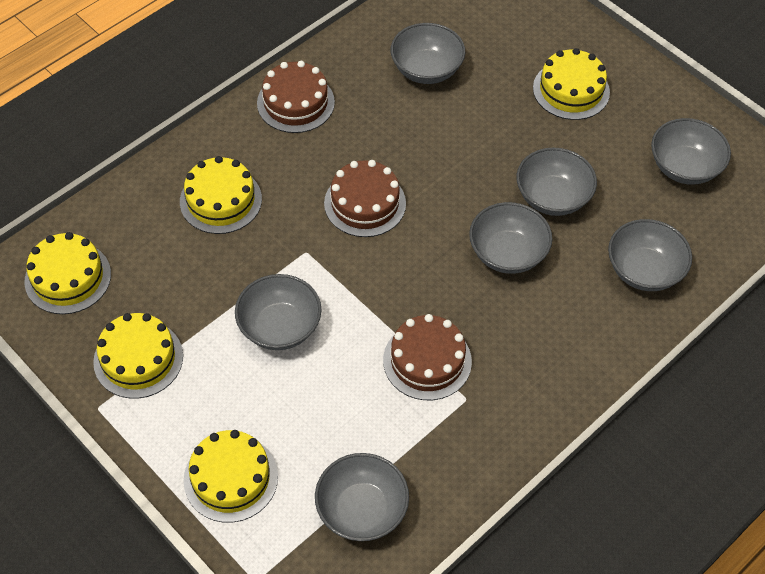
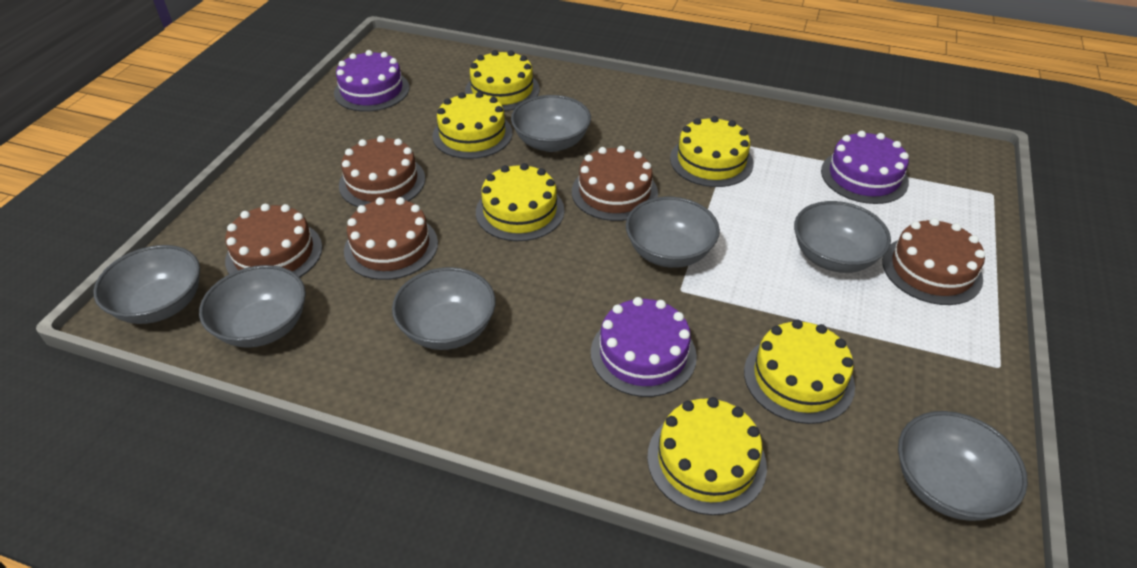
brown cake: [257,61,335,133] [324,160,406,237] [383,314,472,400] = 3 -> [225,204,322,278] [339,136,425,207] [344,197,438,280] [572,146,658,221] [882,218,985,305] = 5
purple cake: none = 0 -> [334,50,410,112] [591,297,697,397] [821,131,909,204] = 3
yellow cake: [24,232,111,314] [93,313,183,399] [180,156,262,234] [184,430,278,523] [533,48,610,120] = 5 -> [433,92,512,159] [465,50,540,111] [476,163,564,241] [647,397,767,515] [670,116,754,187] [744,320,855,424] = 6

